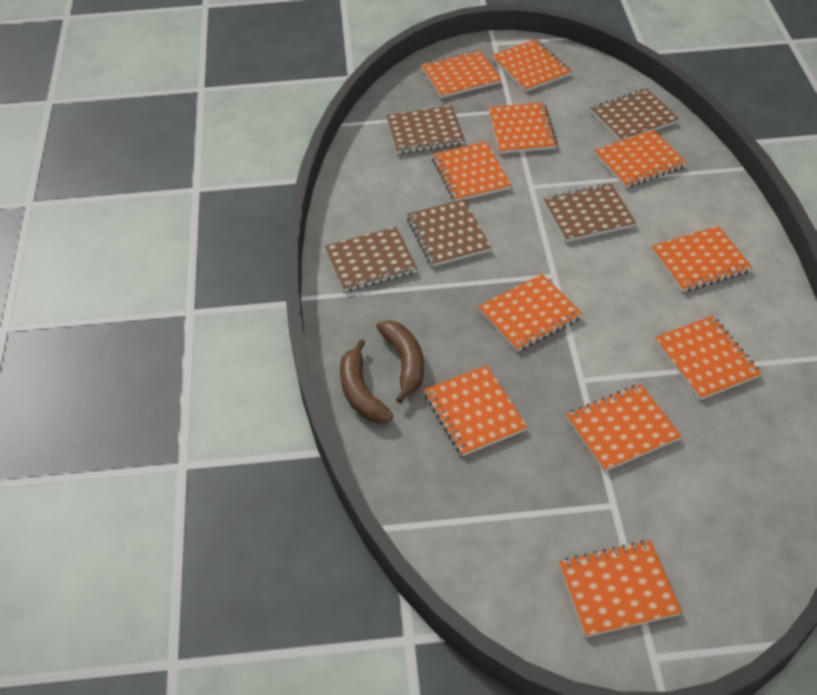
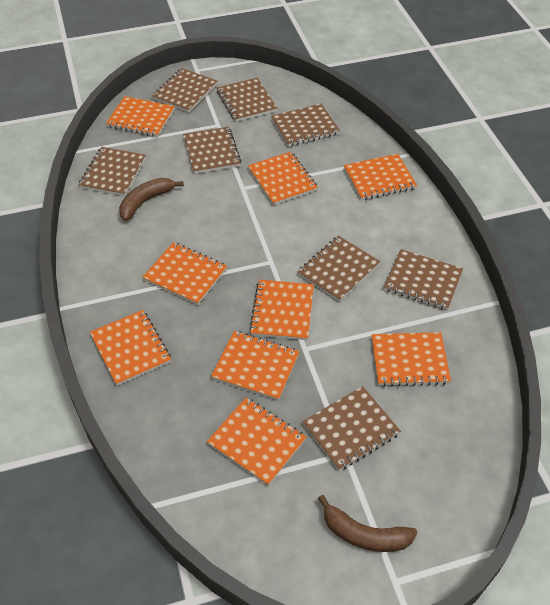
brown notebook: [325,227,417,292] [386,105,464,154] [407,199,491,267] [544,183,636,242] [590,88,679,141] = 5 -> [78,147,146,196] [152,68,218,112] [183,127,242,174] [217,78,277,122] [271,104,340,147] [298,236,380,302] [302,386,401,471] [384,249,463,310] = 8
orange notebook: [421,50,501,98] [424,365,527,456] [432,141,512,201] [478,274,583,352] [489,102,557,154] [492,39,571,92] [559,540,682,637] [566,384,681,472] [595,130,687,188] [651,226,753,292] [655,316,761,400] = 11 -> [90,310,171,386] [106,96,175,137] [143,242,227,305] [207,398,306,486] [211,331,300,401] [248,152,318,205] [249,280,314,340] [344,154,417,200] [372,332,451,387] = 9

